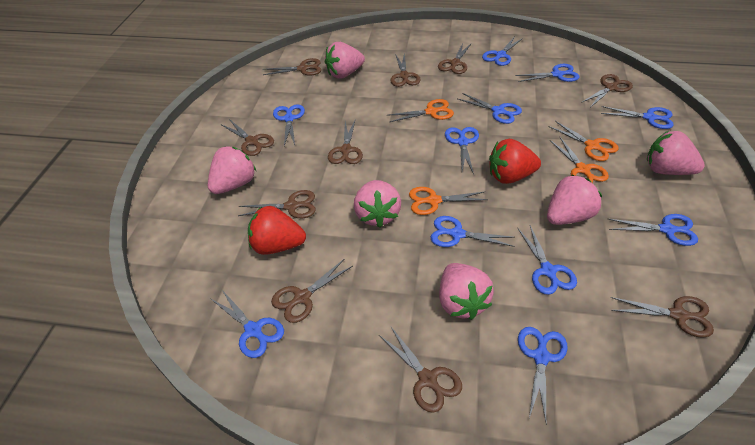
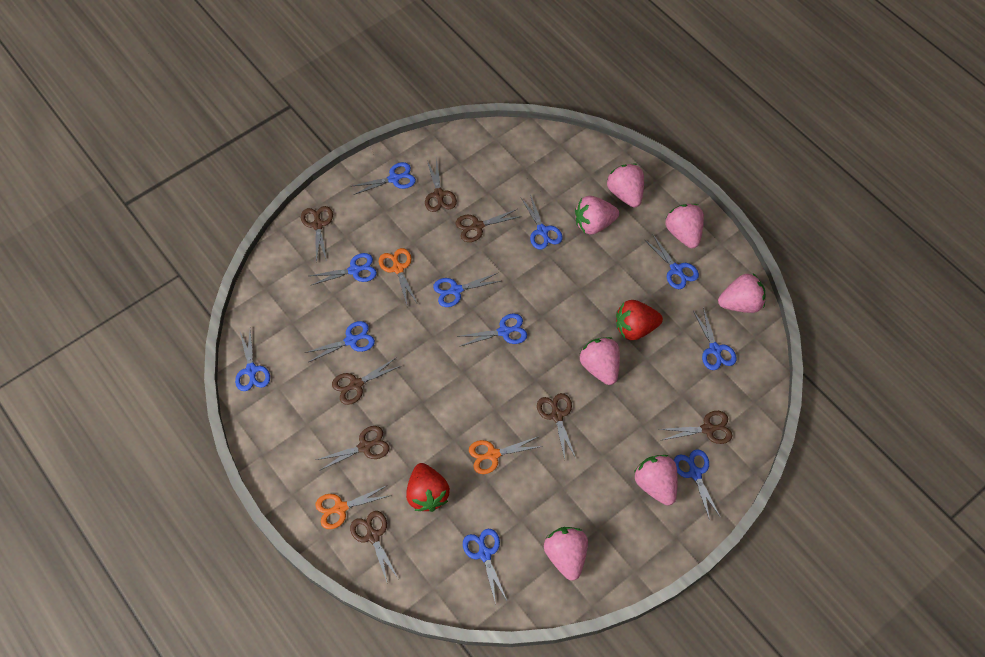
brown scissors: [222,119,274,156] [238,190,316,218] [263,58,321,76] [271,259,353,323] [328,121,363,164] [379,327,462,413] [390,53,421,87] [438,43,472,74] [581,74,633,107] [610,296,714,338] = 10 -> [301,206,333,262] [316,426,389,470] [332,358,401,405] [350,511,398,582] [425,159,457,212] [456,209,522,242] [537,393,576,459] [659,411,732,444] = 8
orange scissors: [389,99,454,122] [409,187,488,215] [548,121,619,161] [550,137,609,183] = 4 -> [315,485,391,529] [379,248,417,304] [469,436,543,474] = 3
pink strawberry: [208,146,256,194] [325,42,365,79] [354,180,401,228] [439,263,494,320] [547,174,602,225] [647,131,705,175] = 6 -> [544,527,588,580] [575,196,619,235] [579,337,620,385] [607,164,644,207] [634,455,678,505] [665,204,704,248] [718,274,765,313] = 7

